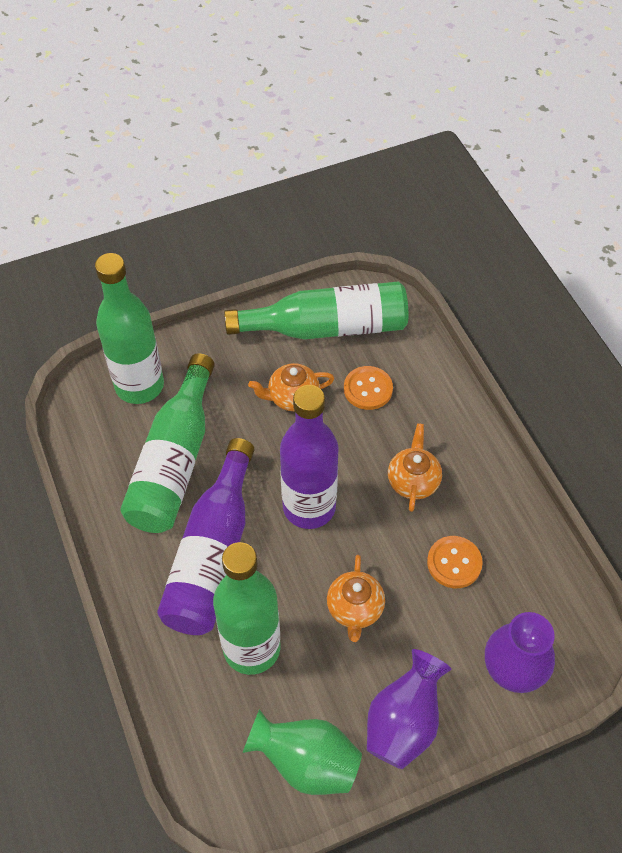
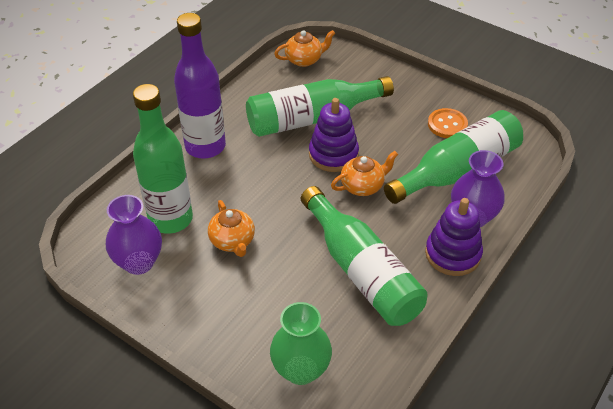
orange button: [344,366,393,410] [427,536,483,588] = 2 -> [428,108,468,138] = 1
purple bottle: [157,438,254,635] [280,385,339,529] = 2 -> [174,13,226,159] = 1
purple stacking toy: none = 0 -> [309,98,359,172] [425,198,483,276] = 2

